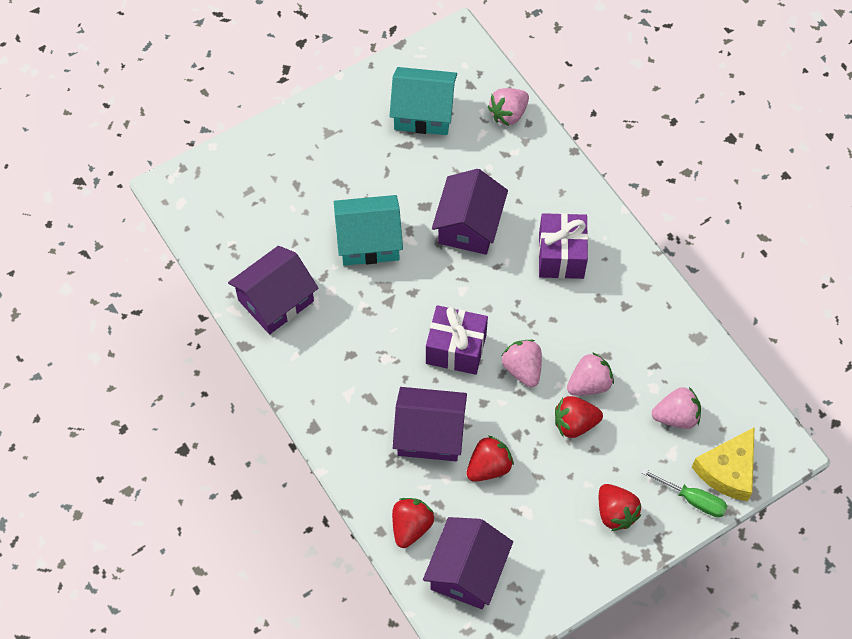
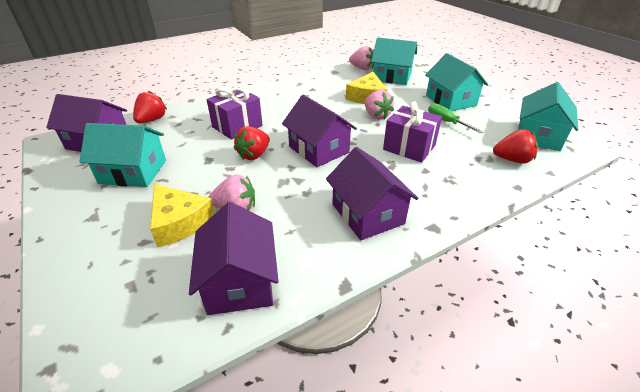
pink strawberry: [488,88,529,126] [502,340,542,387] [567,352,614,396] [652,387,701,429] = 4 -> [208,174,255,211] [349,46,374,71] [365,90,394,120] = 3
red strawberry: [392,498,434,548] [466,436,514,482] [555,396,603,438] [599,484,641,531] = 4 -> [133,91,167,123] [234,126,270,160] [493,129,538,164] = 3
turquoise house: [334,195,403,266] [389,67,457,135] = 2 -> [79,123,166,187] [371,37,417,85] [425,53,488,111] [518,82,578,151] = 4
yellow cheese: [692,427,755,501] = 1 -> [150,184,215,247] [346,72,387,104] = 2

